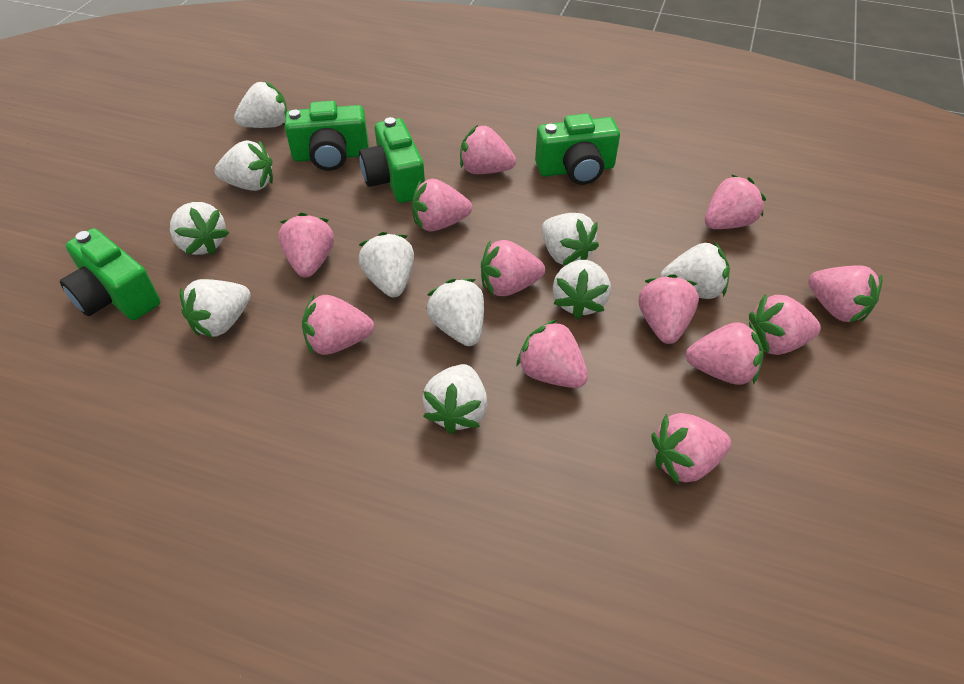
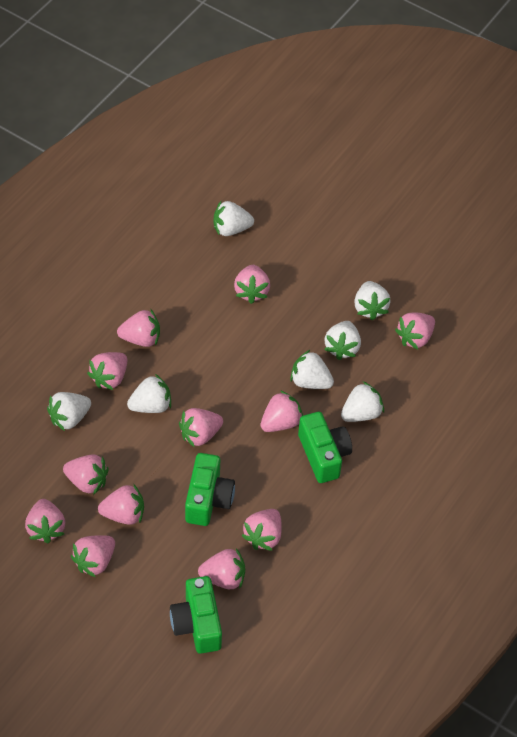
green camera: [60,228,160,320] [285,101,369,171] [359,117,425,203] [535,113,620,185] = 4 -> [170,576,222,654] [185,453,235,526] [298,412,352,483] = 3
white strawberry: [170,202,229,255] [180,279,251,338] [214,140,273,191] [234,81,287,128] [358,232,414,297] [422,364,487,434] [426,279,484,346] [542,213,599,266] [553,260,611,319] [660,242,730,299] = 10 -> [47,392,91,431] [127,374,171,413] [214,201,254,236] [290,350,334,389] [324,321,361,360] [341,381,384,422] [354,281,391,321] = 7

